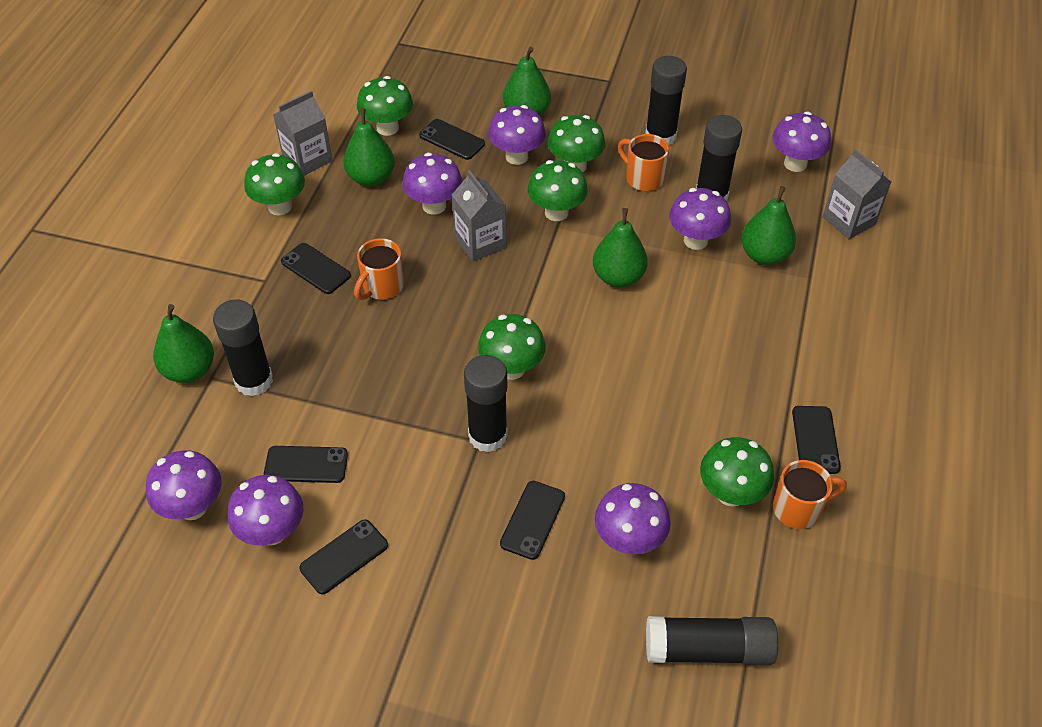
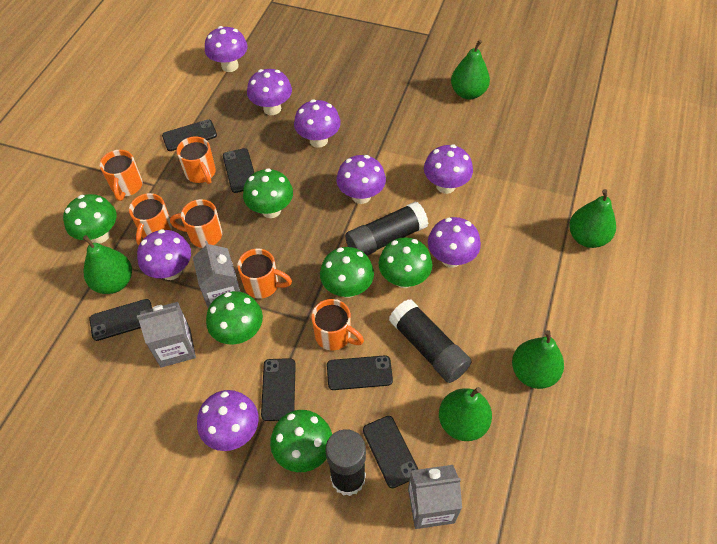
black glue stick: [213,300,273,396] [464,355,508,452] [645,56,687,145] [646,616,778,665] [696,115,742,201] = 5 -> [325,429,366,496] [345,201,428,256] [389,299,472,383] = 3
orange mug: [354,238,404,300] [618,134,669,191] [773,460,847,529] = 3 -> [100,150,143,201] [129,193,172,245] [170,199,222,248] [176,136,216,184] [237,248,292,299] [312,299,364,350] = 6
purple mushroom: [146,450,221,520] [228,475,303,546] [403,153,462,215] [488,105,546,165] [595,483,671,555] [669,188,731,250] [772,112,831,172] = 7 -> [137,229,191,280] [197,390,259,451] [205,26,248,72] [247,69,292,115] [294,99,341,148] [336,155,386,204] [424,145,473,194] [428,217,481,267] = 8

